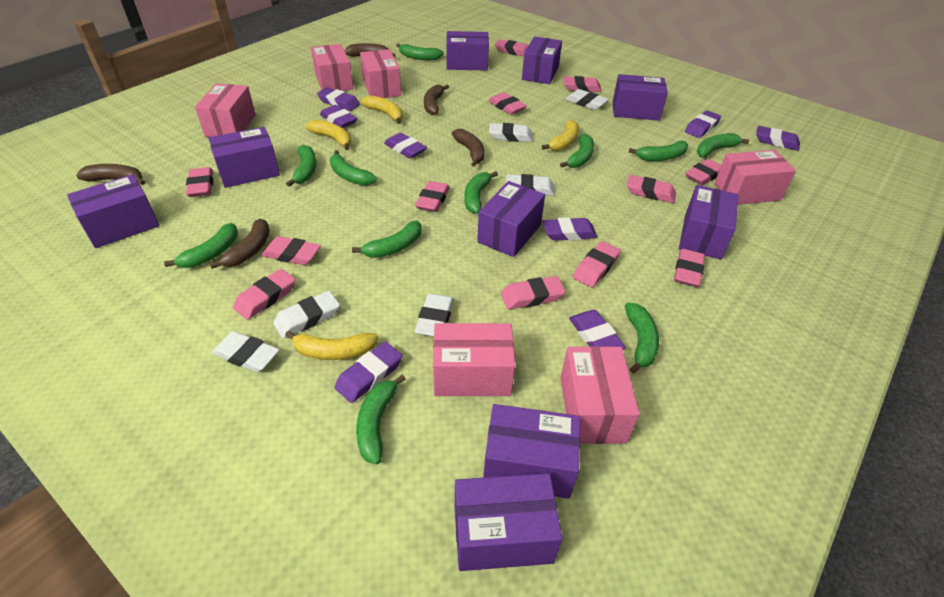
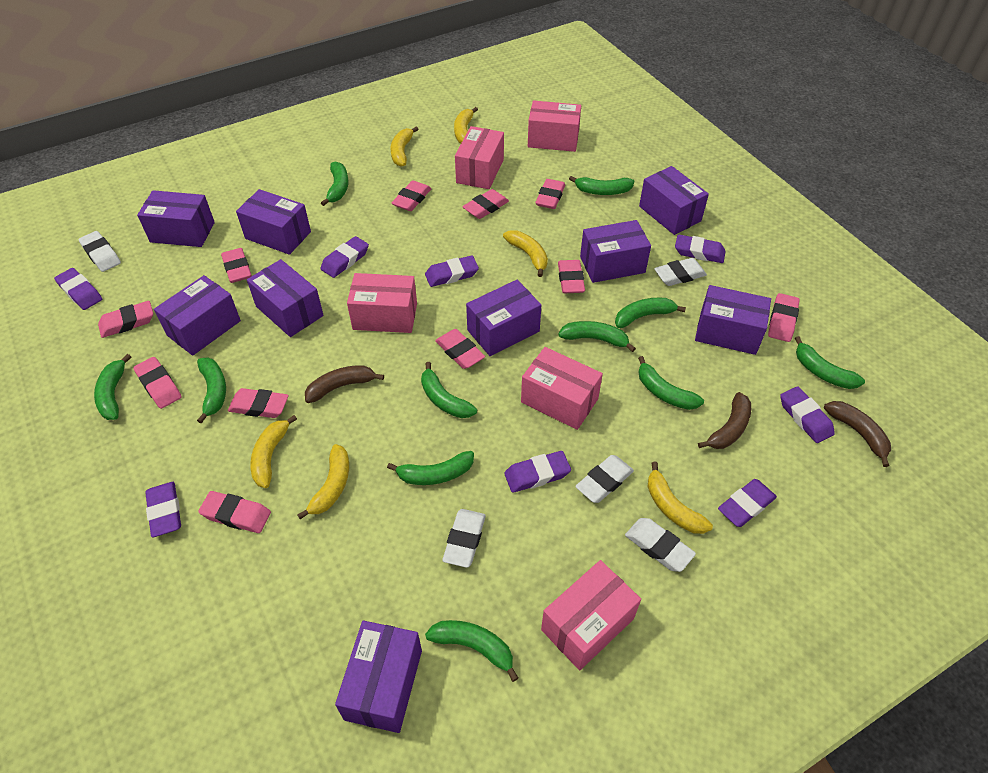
brown banana: [76,164,145,185] [210,219,270,269] [345,43,395,57] [424,84,449,115] [452,129,484,167] = 5 -> [305,365,384,403] [698,392,751,449] [824,401,891,467] = 3
pink box: [195,84,256,137] [311,44,353,91] [360,49,401,98] [433,323,515,396] [560,346,640,444] [714,150,796,205] = 6 -> [347,273,417,333] [455,126,504,189] [521,347,603,430] [528,101,581,152] [541,560,641,670] = 5
pink eraser: [186,167,213,197] [233,269,295,320] [261,236,321,265] [415,181,450,212] [488,92,527,115] [495,39,528,56] [501,276,566,309] [563,76,602,92] [573,241,621,287] [627,175,676,203] [674,249,705,287] [685,159,721,185] = 12 -> [98,301,153,338] [133,357,182,409] [198,491,271,533] [221,248,252,283] [228,388,289,418] [392,181,432,211] [435,329,485,369] [462,189,509,219] [535,179,565,209] [558,260,585,293] [768,293,800,342] = 11
white eraser: [212,331,279,373] [273,291,340,338] [415,293,454,337] [489,123,533,142] [506,174,555,196] [565,89,609,110] = 6 -> [79,231,121,272] [442,509,486,568] [575,455,634,503] [625,518,696,572] [654,258,707,286] = 5
yellow banana: [285,330,378,360] [306,120,351,150] [361,95,403,124] [542,119,579,151] = 4 -> [250,415,297,488] [297,444,349,519] [390,126,418,167] [454,107,478,143] [503,230,548,277] [648,462,713,534] = 6

